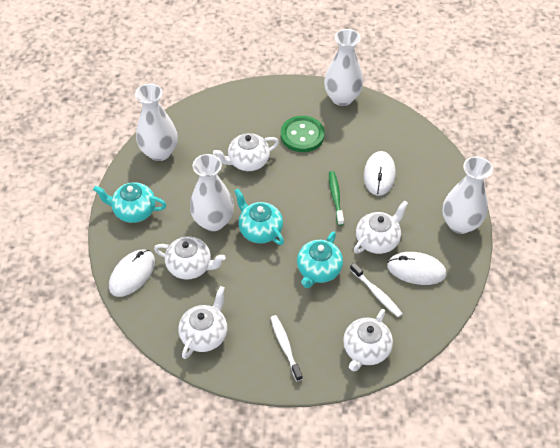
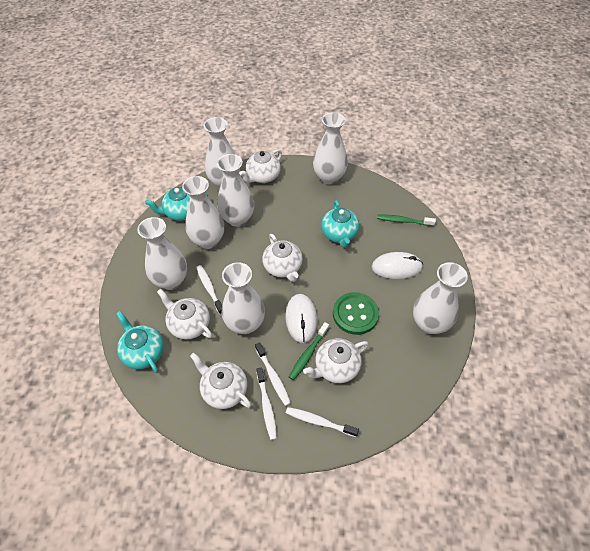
green toothbrush: [329,171,344,226] = 1 -> [289,322,329,380] [377,215,436,226] = 2
white mouse: [109,250,155,297] [364,151,395,196] [387,252,446,285] = 3 -> [285,294,318,343] [372,252,423,279] = 2
white toothbrush: [270,315,303,381] [350,262,403,317] = 2 -> [196,265,222,315] [255,342,291,406] [256,367,277,440] [286,407,359,437] = 4
white vase: [135,84,178,161] [190,154,234,231] [324,29,363,106] [442,156,493,234] = 4 -> [137,217,187,290] [182,176,224,249] [204,117,240,188] [217,154,254,227] [222,262,265,334] [313,112,348,184] [413,262,468,334] = 7

